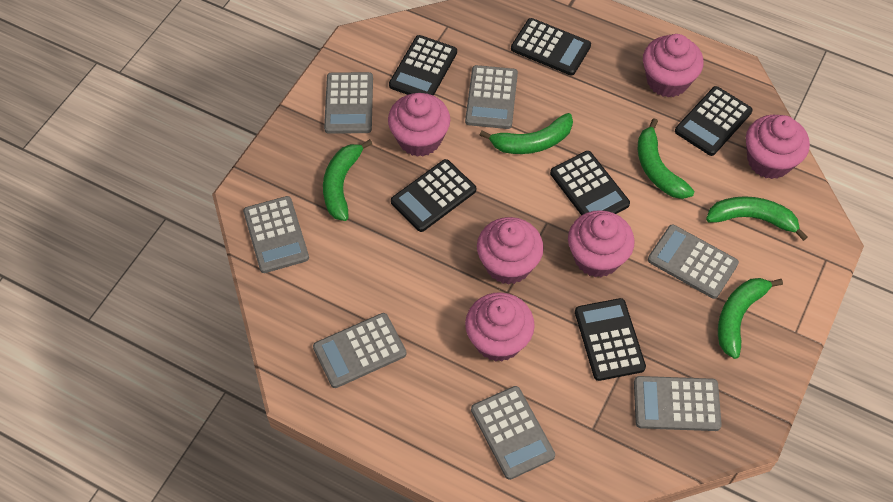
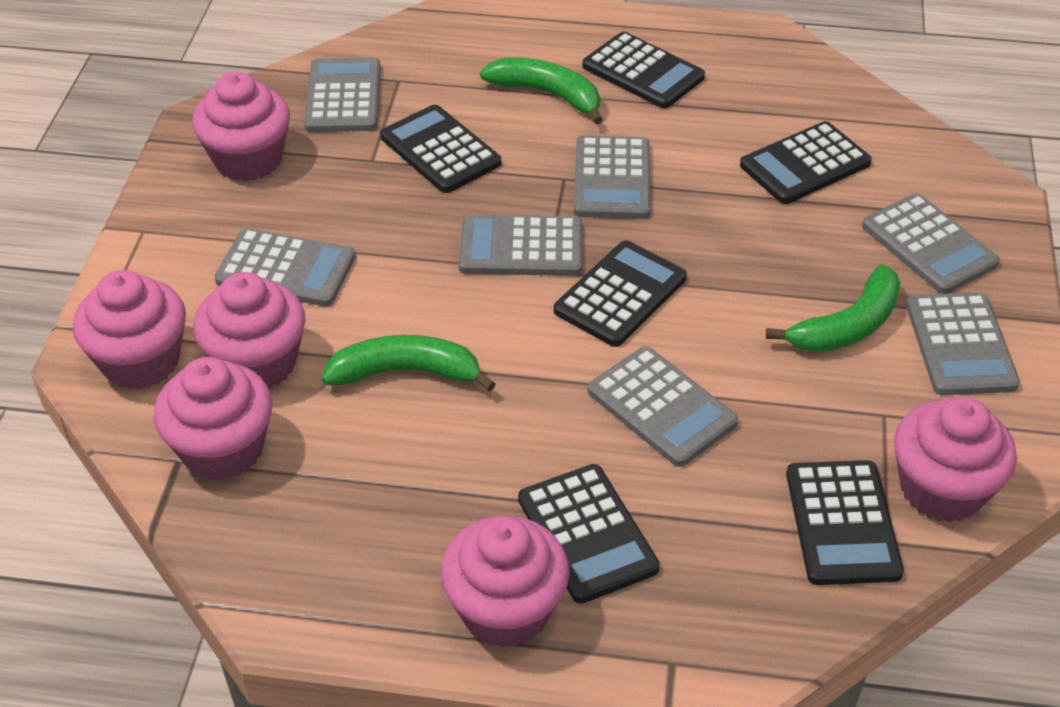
green banana: [323,139,372,221] [480,113,573,154] [638,118,695,199] [706,196,808,241] [718,278,783,359] = 5 -> [322,335,495,392] [480,57,603,124] [766,264,900,353] = 3

